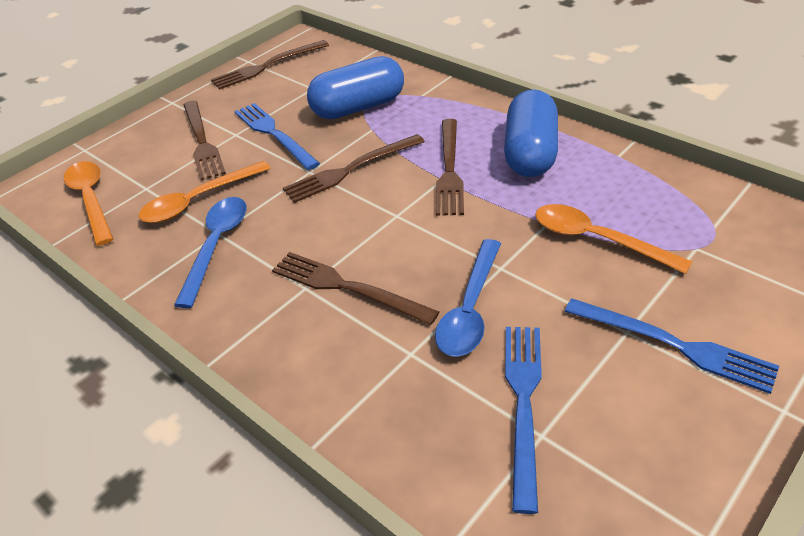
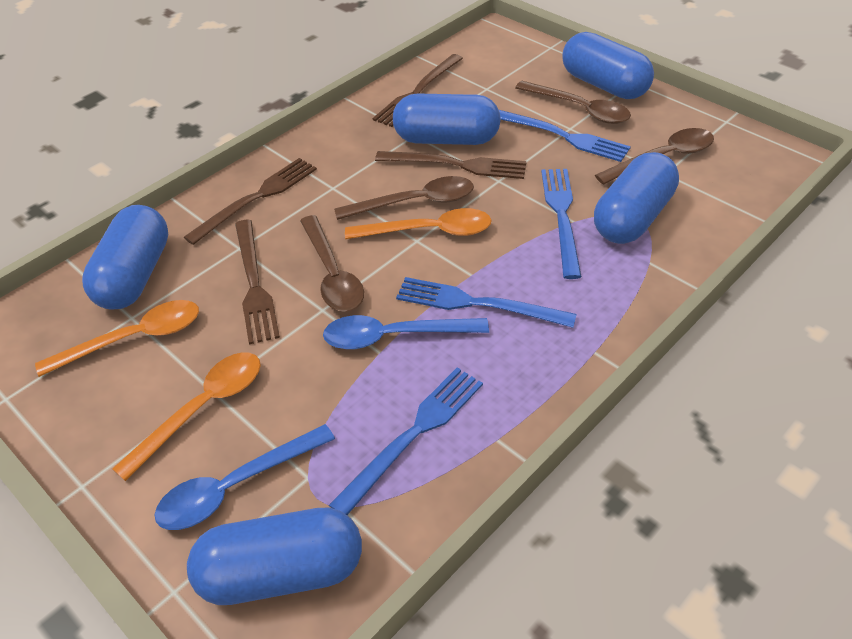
blue capsule: [307,56,404,119] [504,89,558,177] = 2 -> [82,205,168,310] [187,508,362,605] [393,93,501,145] [562,32,654,99] [594,152,679,244] = 5
blue fork: [234,103,320,170] [505,327,542,514] [565,299,779,394] = 3 -> [329,367,483,515] [396,277,577,328] [499,110,631,162] [541,169,582,279] = 4
brown fork: [184,101,226,180] [211,40,329,90] [272,252,439,325] [283,134,425,203] [436,119,464,216] = 5 -> [184,158,317,245] [235,220,280,344] [373,54,463,127] [375,151,527,179] = 4
brown spoon: none = 0 -> [300,215,364,312] [334,176,474,220] [515,81,631,124] [595,128,714,185] = 4

